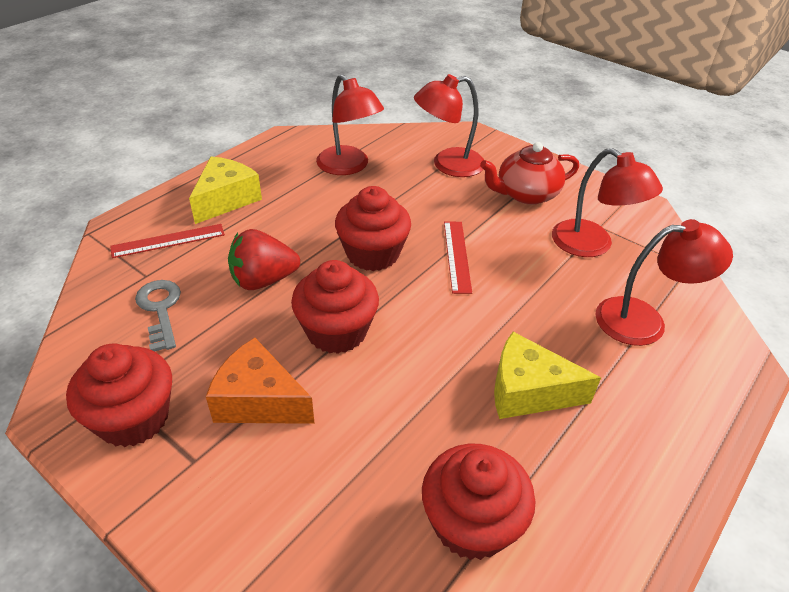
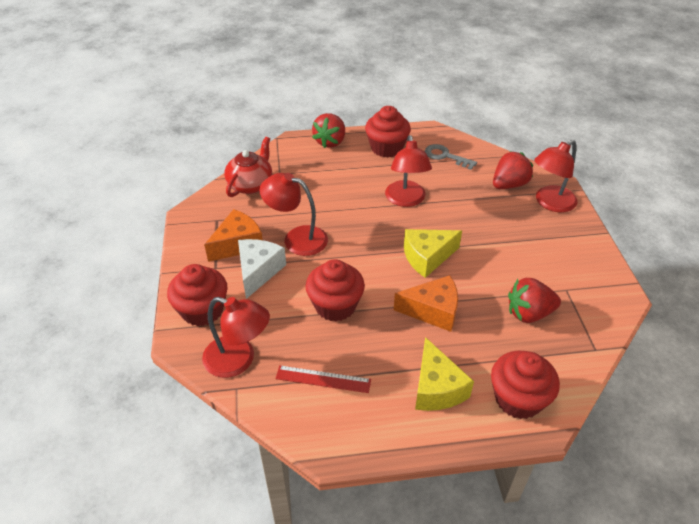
orange cheese: [206,338,315,424] = 1 -> [204,209,263,262] [394,275,458,332] = 2
red ruler: [110,224,225,258] [444,221,472,294] = 2 -> [275,365,371,393] = 1
red strawberry: [228,229,300,290] = 1 -> [312,113,345,148] [493,151,533,189] [508,278,561,323] = 3
white cheese: none = 0 -> [238,239,286,299] = 1

